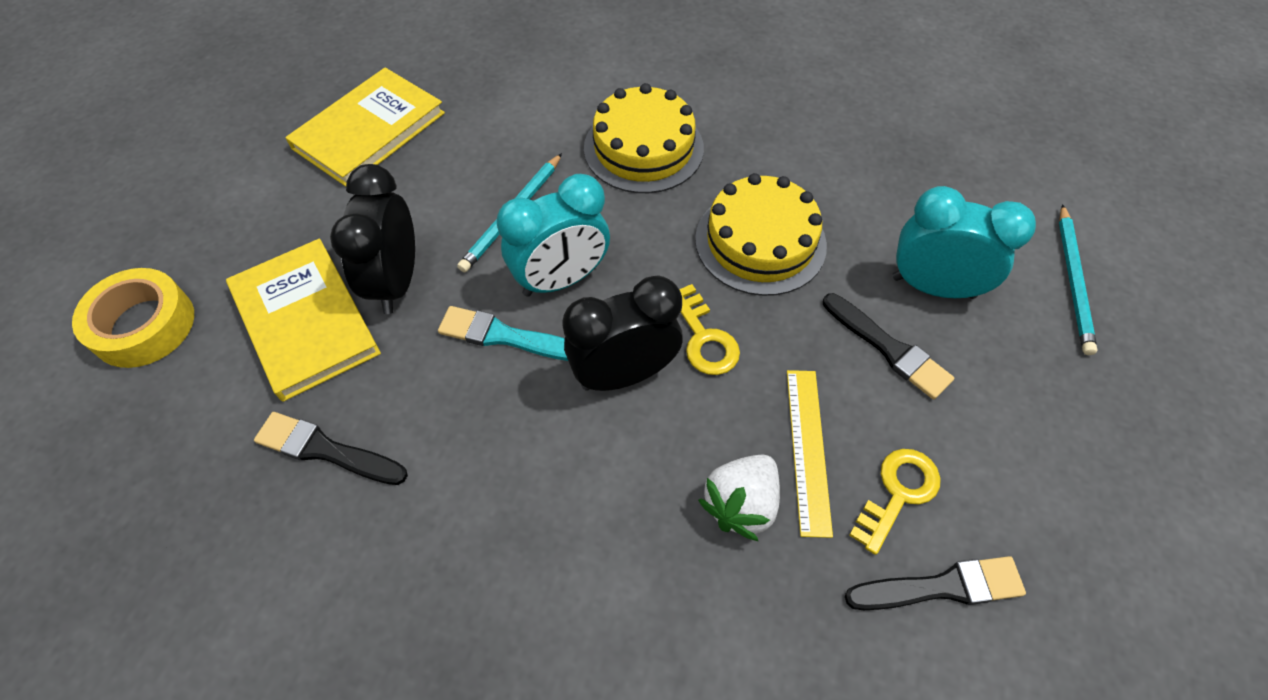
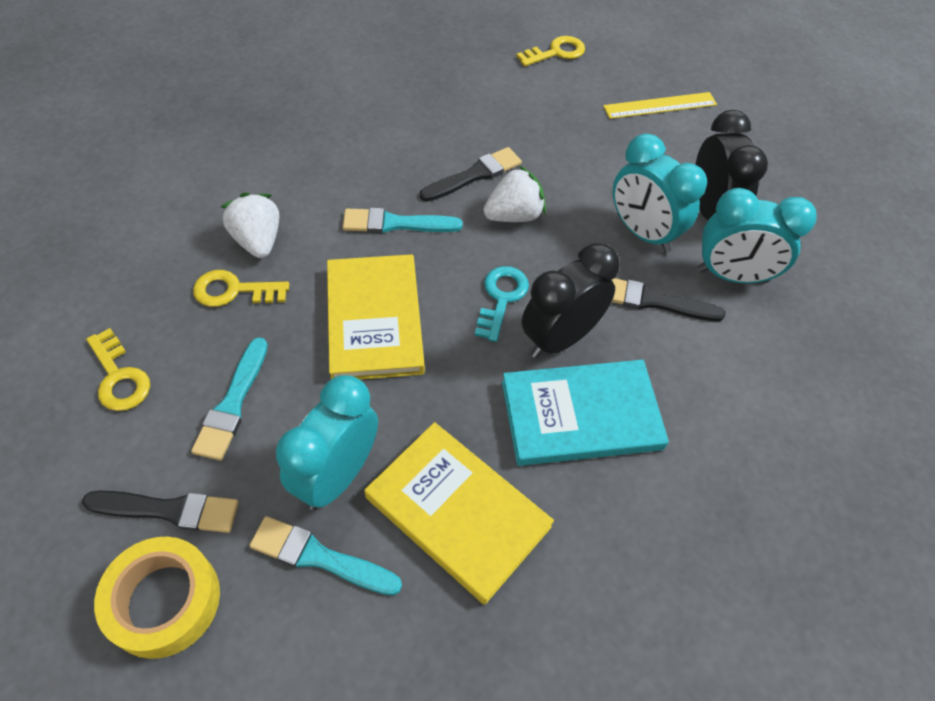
turquoise book: none = 0 -> [502,360,669,466] = 1
turquoise brush: [438,306,568,361] = 1 -> [191,337,268,461] [249,516,402,596] [343,208,463,233] = 3
turquoise clock: [497,174,610,297] [892,186,1036,299] = 2 -> [276,375,378,510] [613,133,707,253] [698,188,817,283] = 3
turquoise key: none = 0 -> [475,266,529,342] = 1
turquoise pencil: [457,153,562,273] [1059,204,1097,355] = 2 -> none = 0
white strawberry: [698,455,780,541] = 1 -> [221,192,279,258] [483,165,546,222] = 2
yellow cake: [584,83,704,193] [695,173,827,296] = 2 -> none = 0
yellow key: [679,284,740,375] [849,449,941,555] = 2 -> [86,328,150,411] [193,270,289,307] [516,36,585,66] = 3

